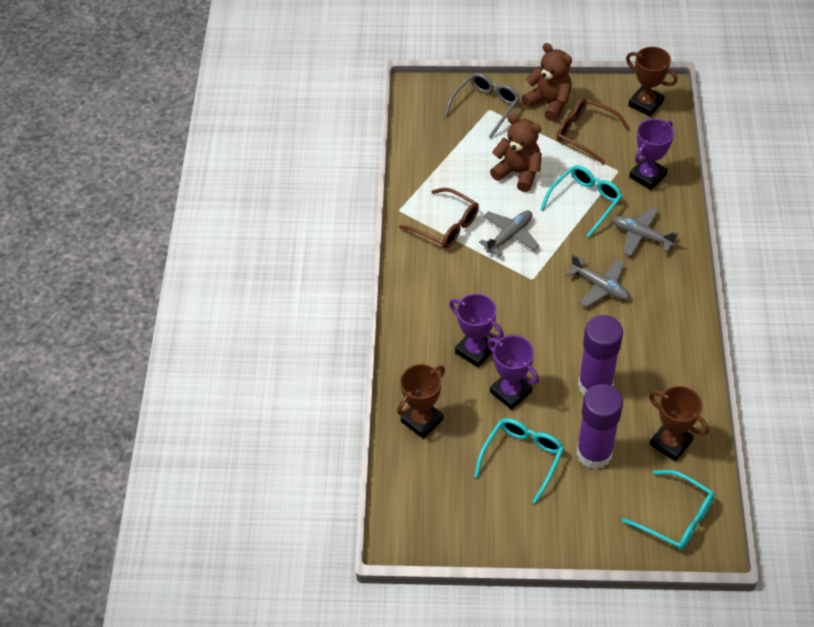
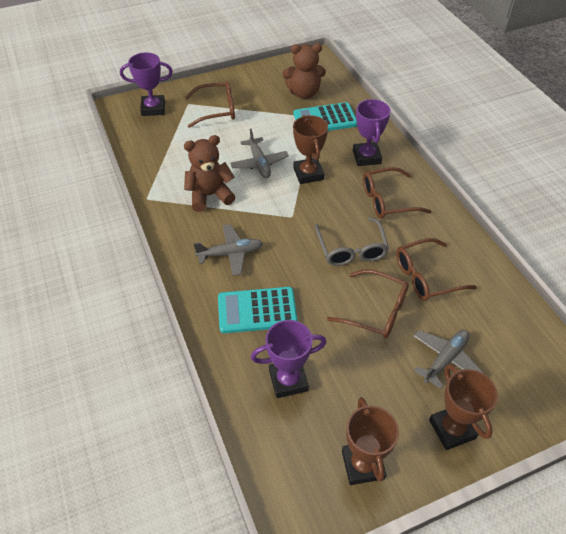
brown glasses: [399,188,479,249] [557,98,630,165] = 2 -> [185,81,235,128] [327,269,409,338] [363,167,431,219] [396,238,477,301] = 4
purple glue stick: [576,384,623,469] [578,315,623,396] = 2 -> none = 0
turquoise calculator: none = 0 -> [218,287,298,333] [294,102,357,131] = 2
turquoise glasses: [474,418,564,504] [540,165,622,237] [622,470,715,550] = 3 -> none = 0

